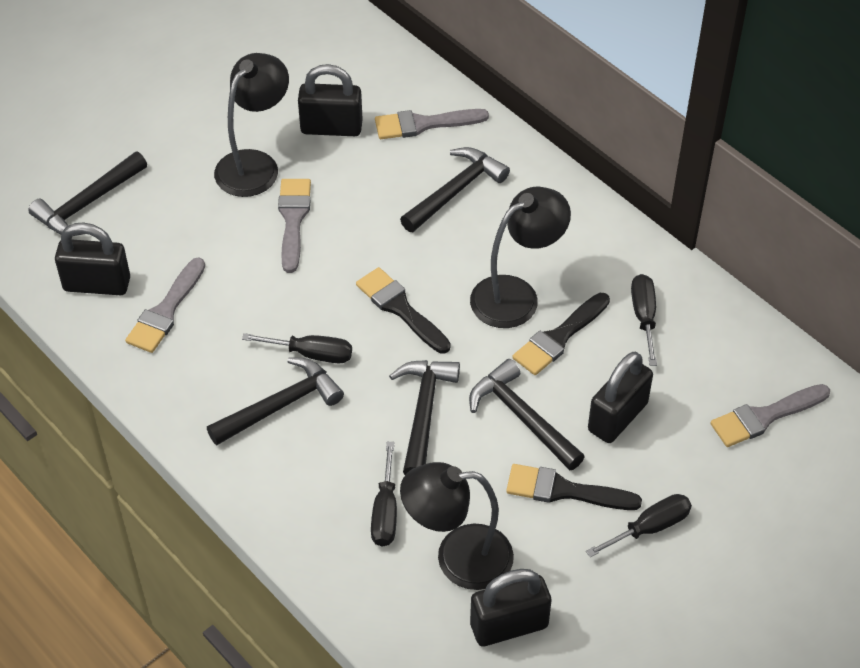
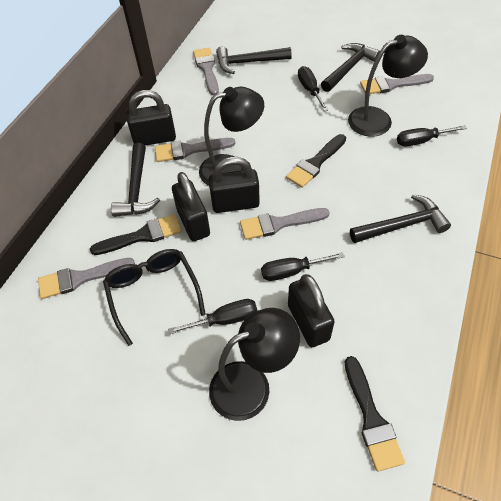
black glasses: none = 0 -> [103,249,206,346] = 1
black hammer: [28,152,147,236] [207,358,344,445] [389,360,460,475] [400,147,510,232] [469,359,585,470] = 5 -> [111,143,160,217] [216,46,292,74] [321,43,380,92] [350,194,451,243] = 4
grey brush: [125,257,205,353] [278,179,311,273] [375,109,489,139] [711,384,830,447] = 4 -> [38,258,135,299] [155,138,235,162] [193,48,219,95] [240,208,330,240] [360,74,434,94] = 5

